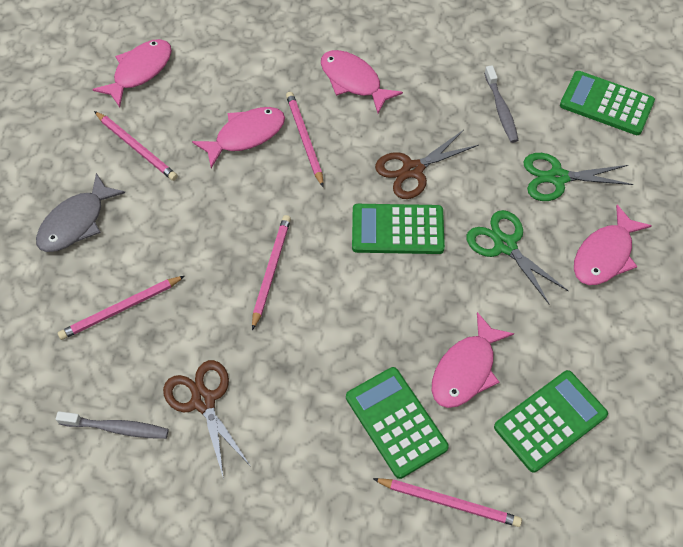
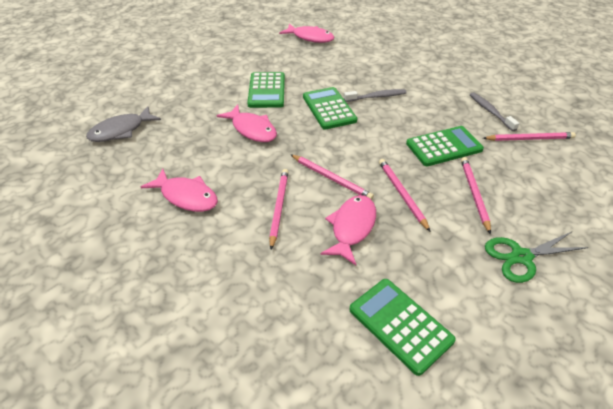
brown scissors: [163,360,250,479] [375,130,479,199] = 2 -> none = 0
green scissors: [466,210,568,305] [523,153,633,201] = 2 -> [485,232,589,283] = 1
pink fish: [92,39,172,107] [192,107,285,168] [321,50,403,113] [432,312,514,408] [574,205,652,285] = 5 -> [141,168,218,212] [217,105,277,142] [279,23,334,43] [321,195,376,265] = 4

